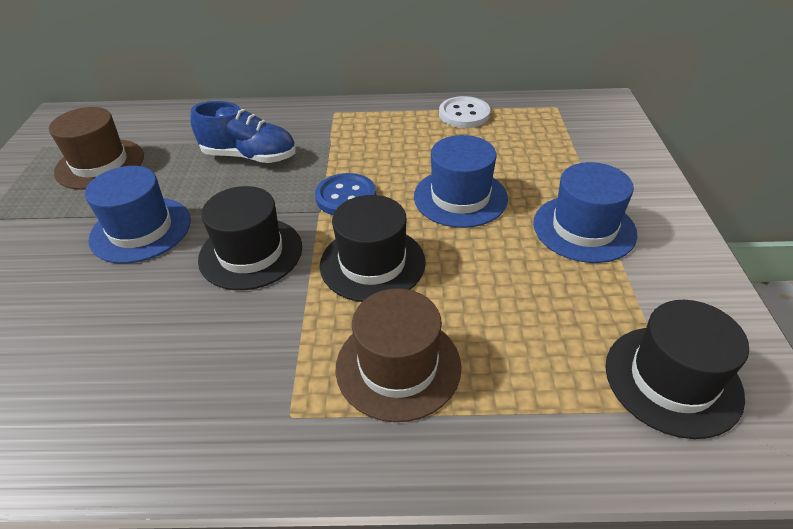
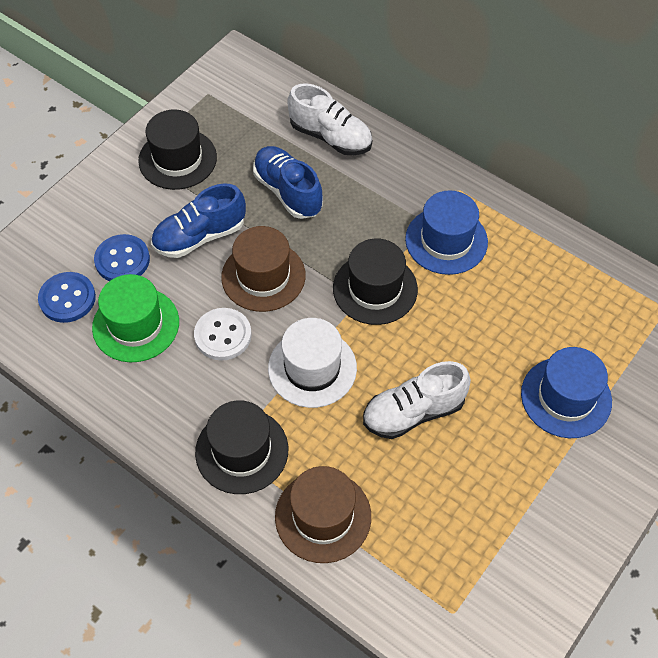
blue button: [315,173,376,215] = 1 -> [38,272,96,323] [94,234,150,281] = 2
blue hat: [85,166,191,263] [414,135,508,228] [533,162,637,263] = 3 -> [405,190,488,275] [521,347,612,438] = 2
blue shoe: [190,101,296,163] = 1 -> [151,183,246,258] [253,146,323,219] = 2
green hat: none = 0 -> [92,274,179,362] = 1
white hat: none = 0 -> [268,318,357,408] = 1
white shoe: none = 0 -> [287,84,372,155] [363,361,471,439] = 2

